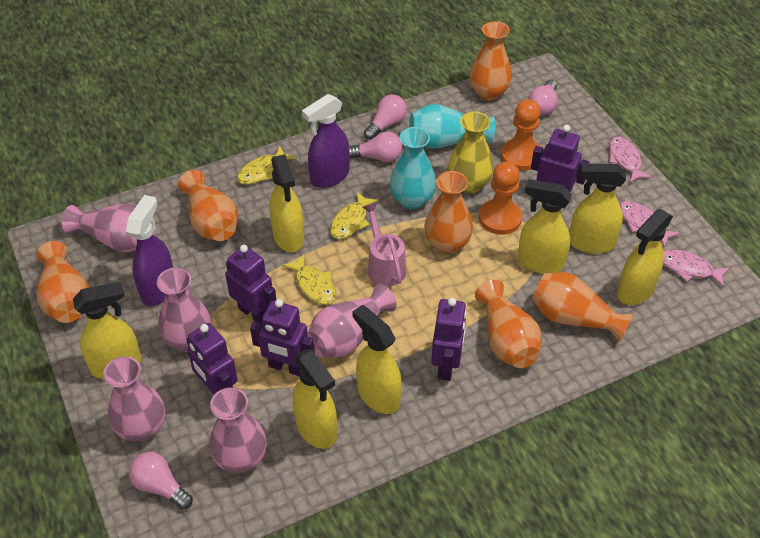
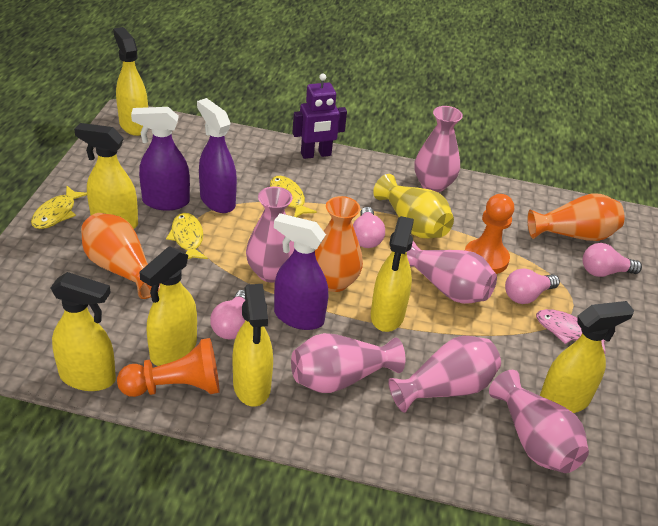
orange vase: [37,241,89,323] [178,170,238,241] [424,171,473,254] [469,21,512,101] [475,280,542,368] [532,272,633,342] = 6 -> [81,213,160,299] [315,196,363,292] [527,193,624,241] = 3
pink fish: [609,136,652,183] [619,201,680,246] [663,249,730,288] = 3 -> [536,309,606,354] = 1
pink vase: [62,204,155,252] [103,356,165,442] [157,268,211,352] [209,387,267,473] [308,284,397,358] = 5 -> [246,186,295,283] [291,333,405,393] [388,336,501,413] [407,241,497,304] [415,106,463,192] [489,370,589,473] = 6
pink watering can: [363,203,406,287] = 1 -> none = 0
purple robot: [186,323,238,395] [225,245,276,325] [250,299,314,376] [431,298,467,381] [531,125,590,193] = 5 -> [292,74,347,159] = 1
purple spray bottle: [126,195,173,307] [302,94,350,188] = 2 -> [131,107,190,210] [197,98,237,213] [274,213,328,330] = 3
turquoise vase: [390,127,436,209] [409,104,495,149] = 2 -> none = 0

